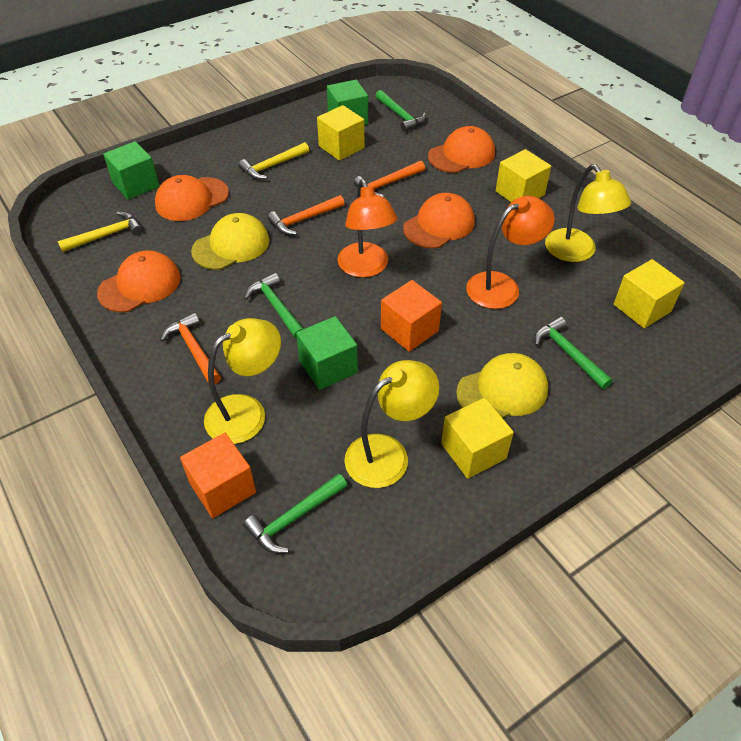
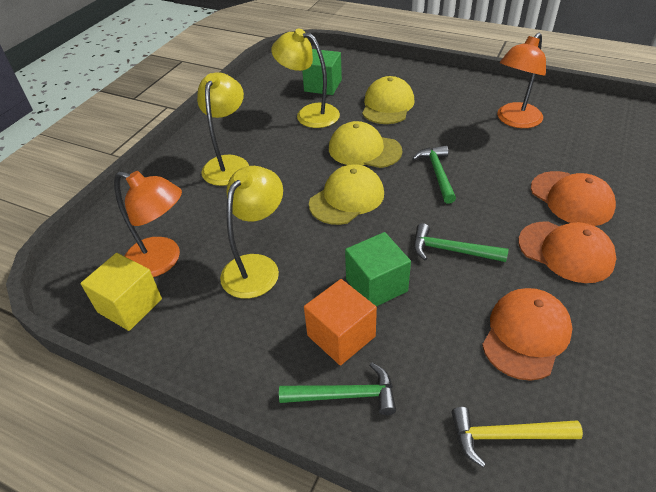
green cube: [103,141,159,200] [296,316,358,390] [327,80,368,125] = 3 -> [302,49,342,95] [345,232,411,306] = 2
green hammer: [243,474,347,553] [245,273,304,339] [375,90,426,132] [534,317,613,389] = 4 -> [279,363,396,415] [412,145,456,204] [414,223,508,262] = 3
orange cap: [97,250,181,312] [155,175,229,221] [403,193,475,248] [428,126,495,173] = 4 -> [482,288,572,381] [518,221,617,283] [531,171,616,226] = 3
orange cube: [180,433,256,518] [381,280,442,352] = 2 -> [304,279,377,366] = 1
orange hammer: [161,313,221,384] [267,195,345,235] [354,161,425,197] = 3 -> none = 0
yellow cap: [191,213,269,270] [456,353,548,418] = 2 -> [309,164,384,225] [329,121,403,168] [362,76,414,124] = 3
yellow cube: [317,105,364,161] [441,398,514,479] [496,149,551,202] [614,259,685,328] = 4 -> [81,253,162,331] = 1
yellow hammer: [58,212,143,252] [238,142,309,180] = 2 -> [451,407,583,467] = 1

